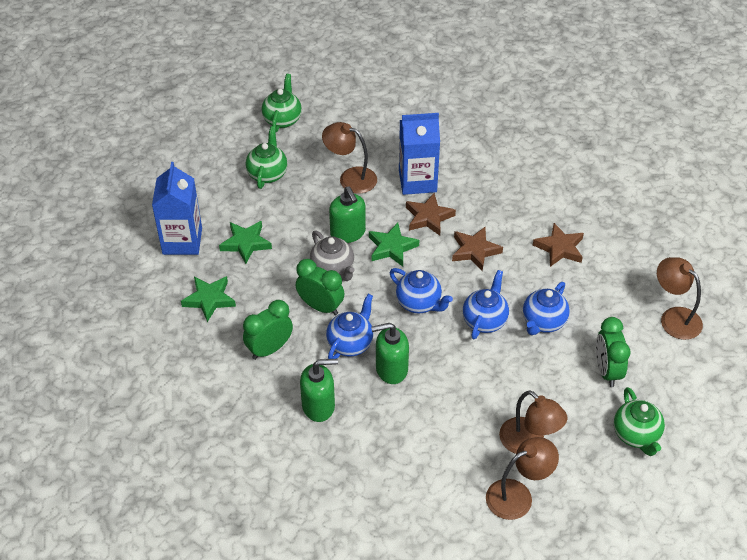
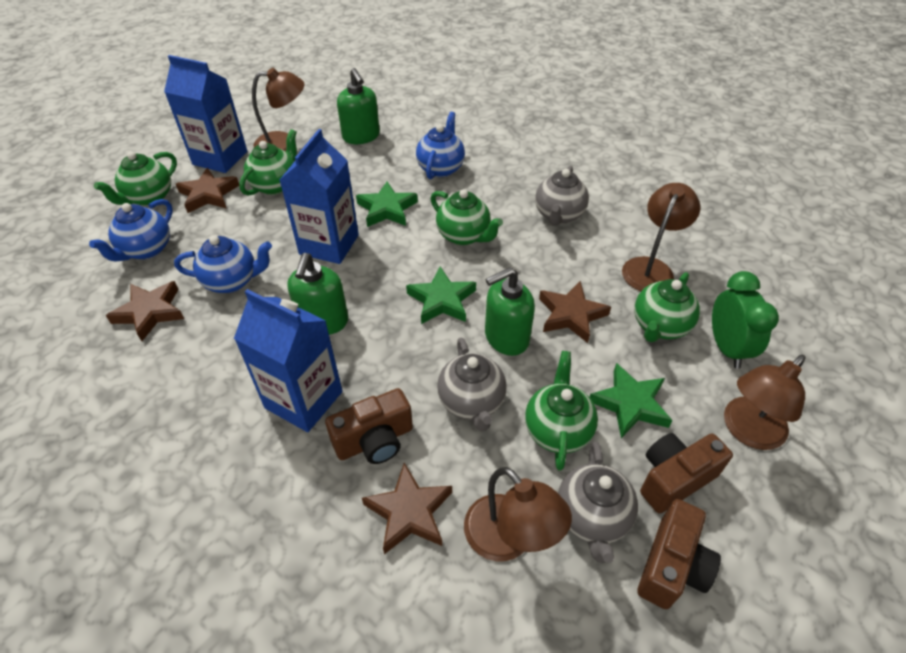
blue carton: [152,162,202,255] [399,113,440,195] = 2 -> [164,55,248,173] [234,289,342,432] [280,129,359,264] = 3
blue teapot: [326,294,373,359] [390,268,453,314] [463,270,509,339] [523,282,570,335] = 4 -> [89,199,173,262] [174,236,272,293] [416,112,465,179] = 3
brown camera: none = 0 -> [325,388,413,464] [637,499,721,609] [640,433,733,514] = 3
brown star: [406,193,456,235] [452,227,503,271] [533,223,584,267] = 3 -> [106,281,184,341] [176,168,239,213] [362,463,452,554] [539,281,611,343] = 4
green clock: [243,300,293,360] [296,259,345,315] [596,317,631,387] = 3 -> [712,271,779,369] = 1
green teapot: [246,126,287,189] [262,74,302,132] [614,387,665,456] = 3 -> [94,152,177,206] [239,129,297,196] [431,189,503,245] [525,351,598,471] [634,272,700,342] = 5
grey teapot: [310,231,355,281] = 1 -> [437,338,506,431] [535,166,589,226] [558,441,638,563] = 3

